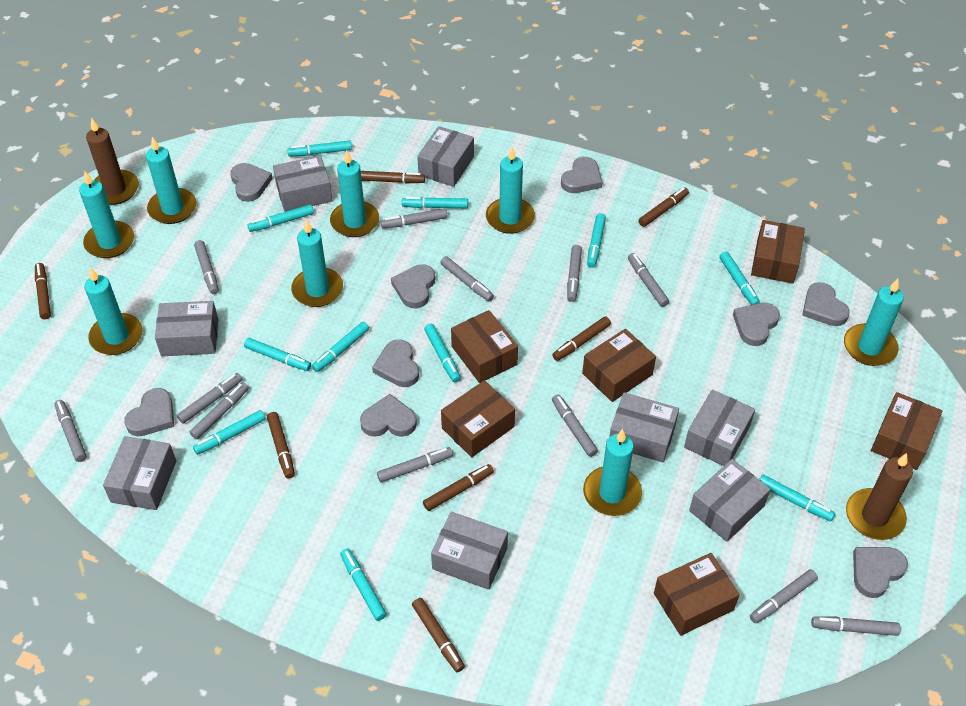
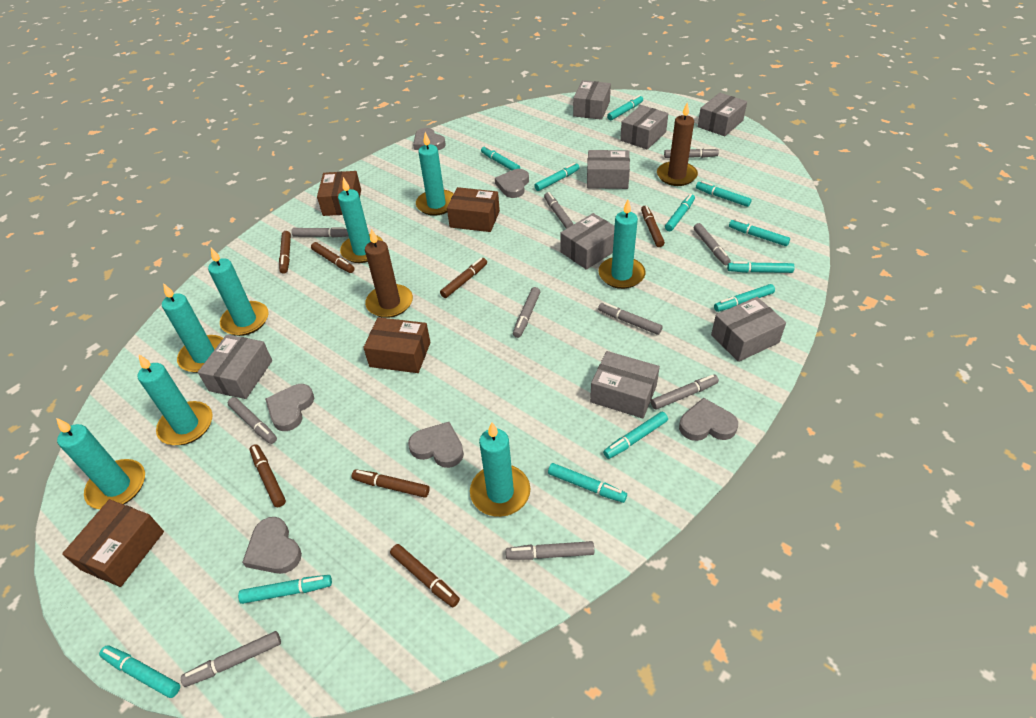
brown box: [441,380,515,457] [451,310,518,383] [582,329,656,402] [654,553,740,636] [751,220,805,284] [871,392,942,470] = 6 -> [62,499,164,587] [317,171,361,216] [363,317,431,373] [447,187,500,232] = 4
grey heart: [124,388,174,436] [230,163,273,202] [360,394,417,437] [372,340,419,387] [391,264,435,308] [561,157,603,193] [733,303,780,346] [802,282,850,326] [853,547,908,598] = 9 -> [242,517,302,574] [265,384,314,431] [408,422,464,468] [413,128,446,150] [495,169,529,198] [679,398,738,441] = 6
grey marker: [54,400,87,462] [177,373,243,424] [190,382,249,439] [194,240,219,294] [377,447,453,482] [381,208,447,229] [440,256,494,301] [552,395,598,457] [567,245,582,302] [628,253,669,307] [750,569,818,623] [811,616,901,636] = 12 -> [181,631,281,687] [228,397,277,444] [292,227,348,238] [506,541,594,560] [513,287,540,338] [544,192,574,229] [598,302,663,335] [651,375,719,410] [664,147,719,158] [694,223,731,265] = 10
turquoise marker: [193,410,266,455] [244,338,311,371] [247,205,314,232] [287,140,352,156] [312,322,369,372] [340,549,387,621] [402,197,468,208] [424,324,461,382] [587,213,606,268] [719,252,760,305] [759,475,835,521] = 11 -> [99,645,180,698] [238,575,332,604] [481,146,520,170] [534,163,579,191] [548,463,627,503] [603,412,668,459] [607,95,643,120] [665,194,695,231] [696,181,752,207] [714,284,775,312] [727,261,795,273] [729,219,790,246] = 12

